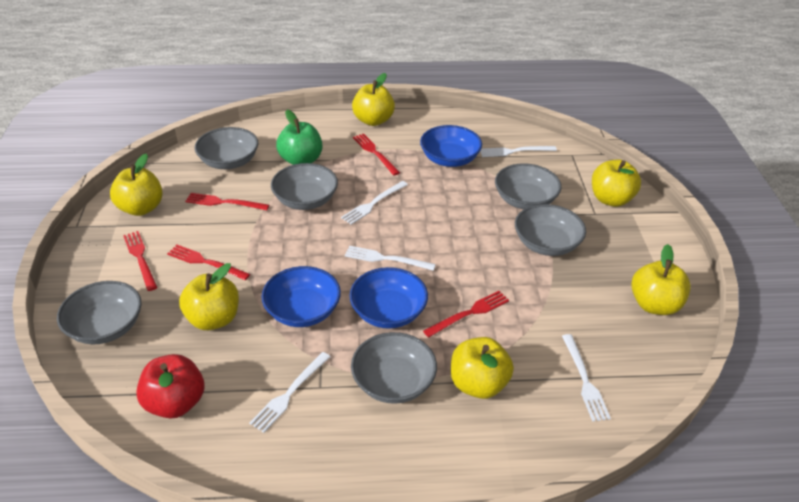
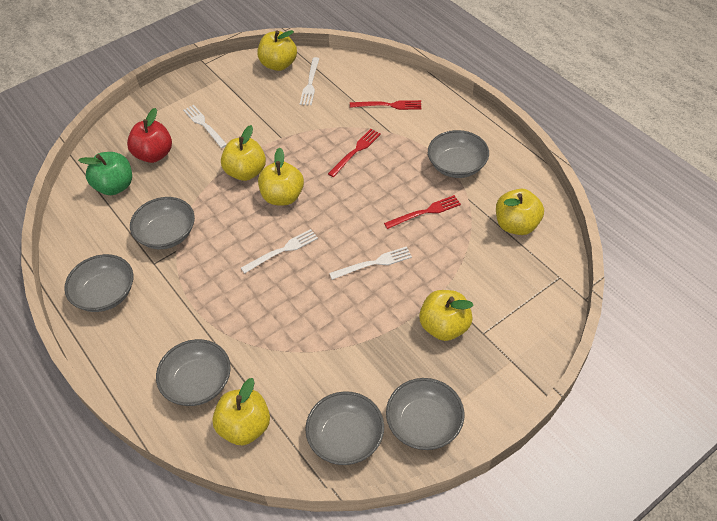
blue bowl: [261,266,341,327] [349,267,428,329] [420,125,482,167] = 3 -> none = 0
red fork: [123,231,158,291] [167,245,250,280] [185,193,269,210] [353,134,400,176] [423,291,509,338] = 5 -> [328,129,381,177] [350,100,421,110] [384,195,461,229] = 3
white fork: [249,352,330,433] [341,181,408,225] [345,246,436,271] [480,146,557,157] [562,334,611,422] = 5 -> [183,105,227,148] [241,229,318,274] [300,57,320,105] [329,246,412,280] = 4

